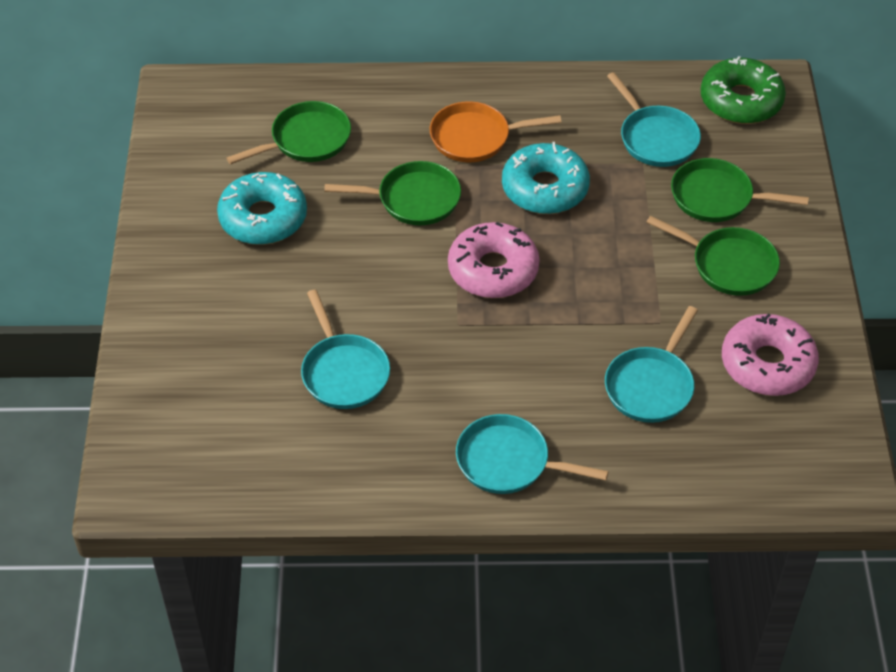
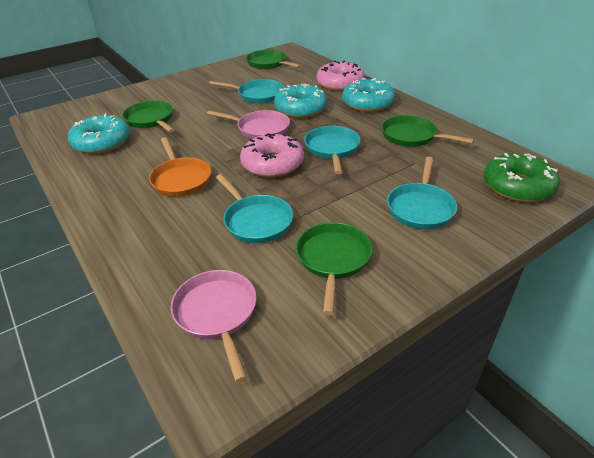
pink pan: none = 0 -> [171,270,257,383] [207,110,290,139] = 2
turquoise donut: [217,172,307,245] [502,142,590,214] = 2 -> [68,113,130,154] [274,84,327,118] [342,78,395,112] = 3

